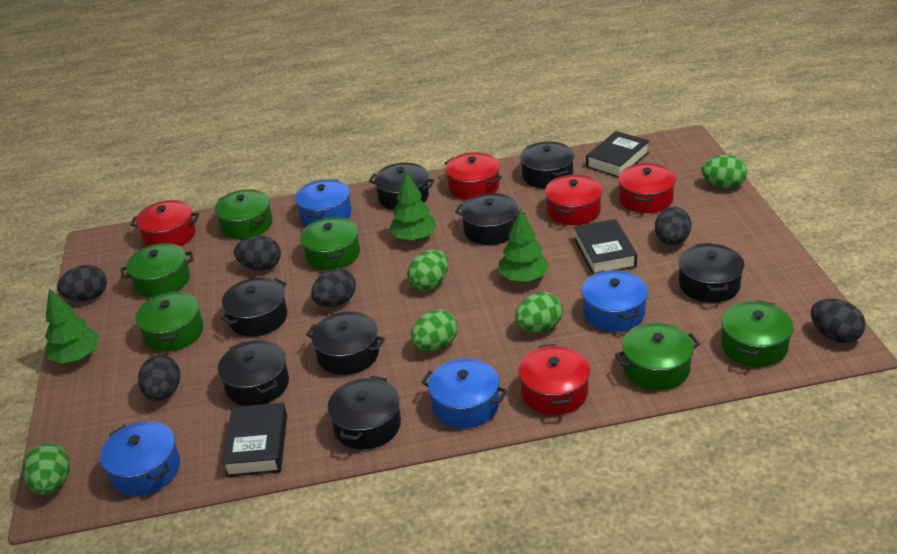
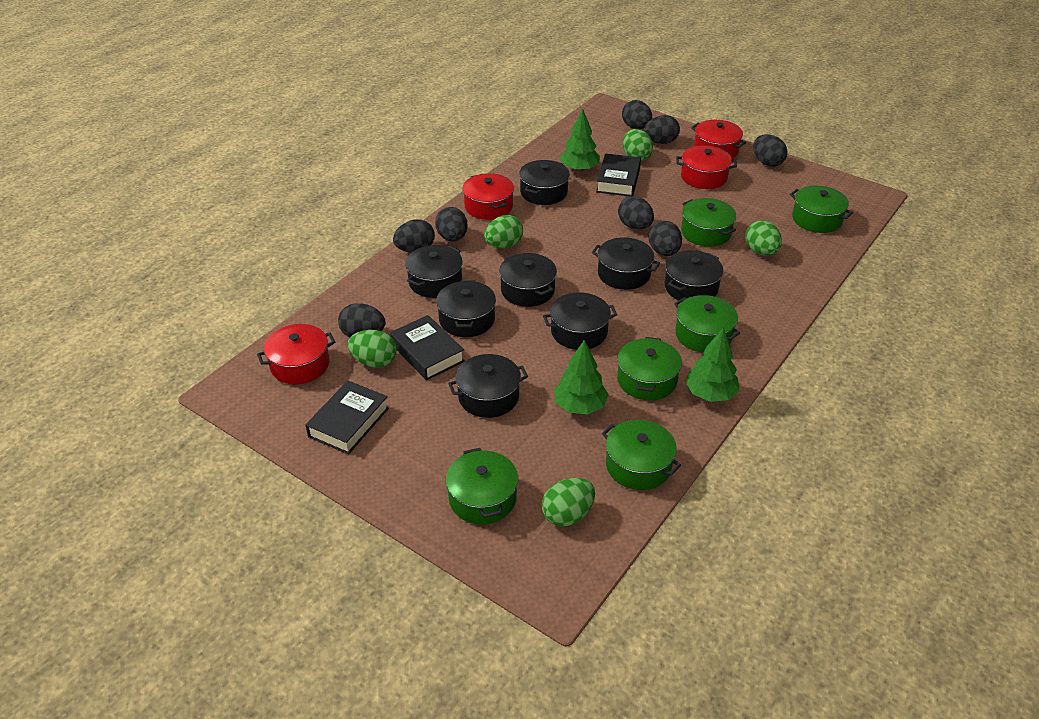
black egg: [57,265,107,301] [138,355,180,401] [234,236,281,271] [311,268,356,307] [655,207,692,245] [811,299,866,343] = 6 -> [338,303,386,337] [393,219,435,253] [435,207,467,242] [618,196,654,229] [622,100,652,129] [644,115,680,144] [648,221,682,256] [753,134,787,167] = 8
blue pot: [100,421,180,496] [295,179,352,226] [421,358,507,428] [582,270,648,331] = 4 -> none = 0
red pot: [130,200,199,246] [444,152,502,200] [518,344,590,415] [545,175,602,225] [618,163,676,213] = 5 -> [257,324,335,384] [462,173,514,220] [676,145,737,189] [691,120,746,159] = 4

